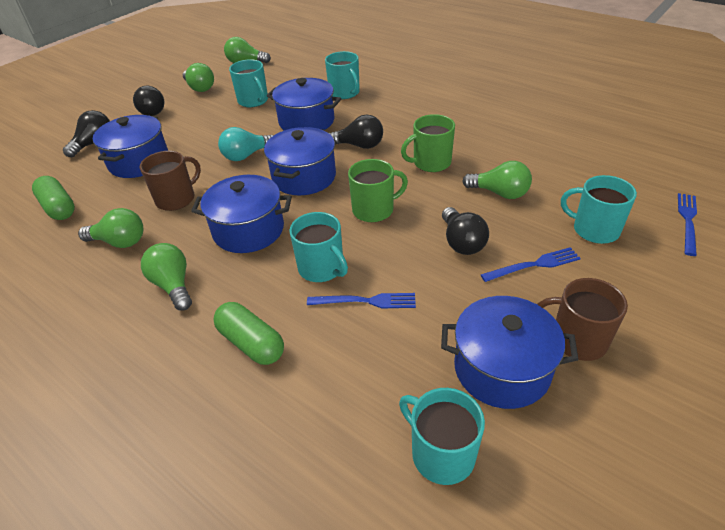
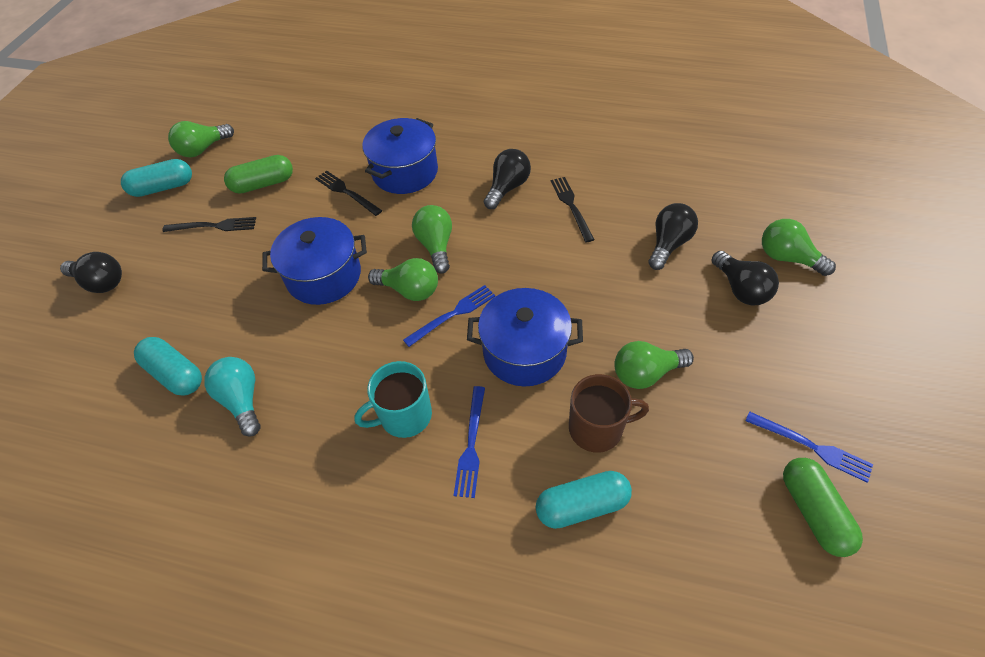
black fork: none = 0 -> [162,217,256,232] [315,170,382,216] [551,177,595,242] = 3
blue pot: [93,115,168,178] [191,175,292,253] [264,127,336,195] [267,78,341,130] [441,296,579,409] = 5 -> [262,217,367,305] [362,118,438,194] [467,288,583,386] = 3
brown mug: [140,151,201,211] [537,278,628,361] = 2 -> [569,374,649,453] = 1
green mug: [348,159,408,222] [401,114,455,172] = 2 -> none = 0
turquoise capsule: none = 0 -> [121,159,192,197] [134,337,202,396] [536,471,632,529] = 3
turquoise mug: [229,59,268,107] [289,212,348,282] [325,51,360,99] [399,388,485,485] [561,175,637,244] = 5 -> [354,361,432,438] = 1

